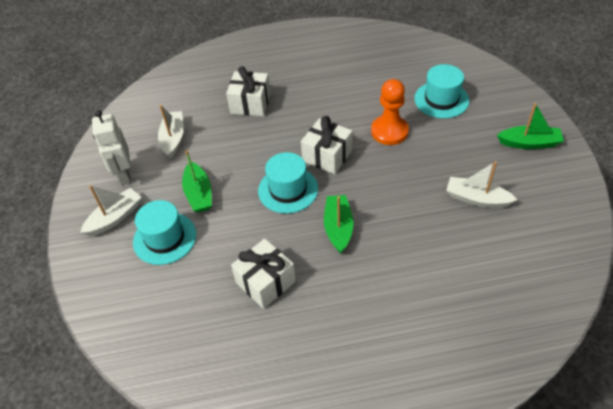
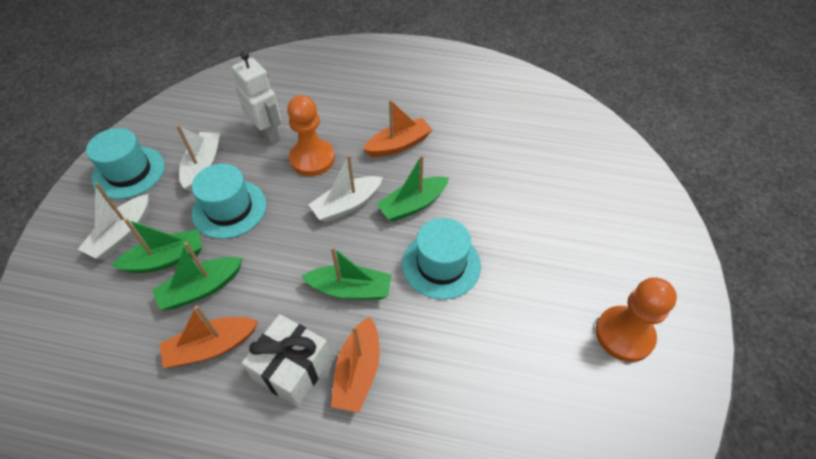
green boat: [182,151,212,213] [324,195,353,254] [497,103,564,149] = 3 -> [111,218,202,273] [152,242,243,310] [301,246,392,300] [377,155,449,222] = 4
orange boat: none = 0 -> [160,305,258,368] [331,317,380,413] [363,100,432,157] = 3
orange pawn: [371,79,409,145] = 1 -> [287,95,335,176] [596,277,677,362] = 2
white gift: [226,66,271,116] [231,239,296,309] [301,116,352,174] = 3 -> [242,314,332,407] = 1

